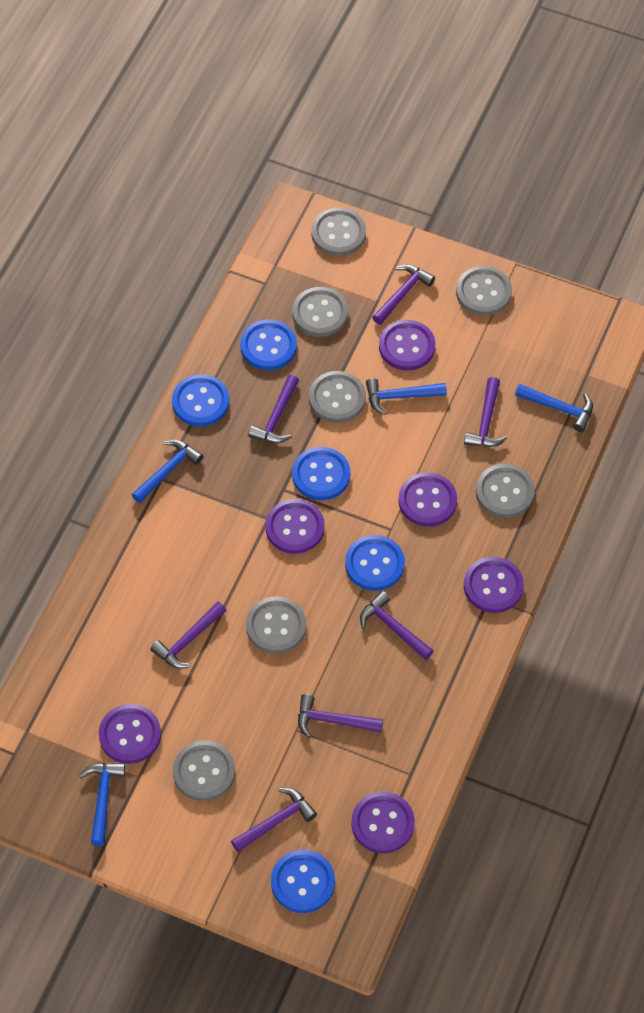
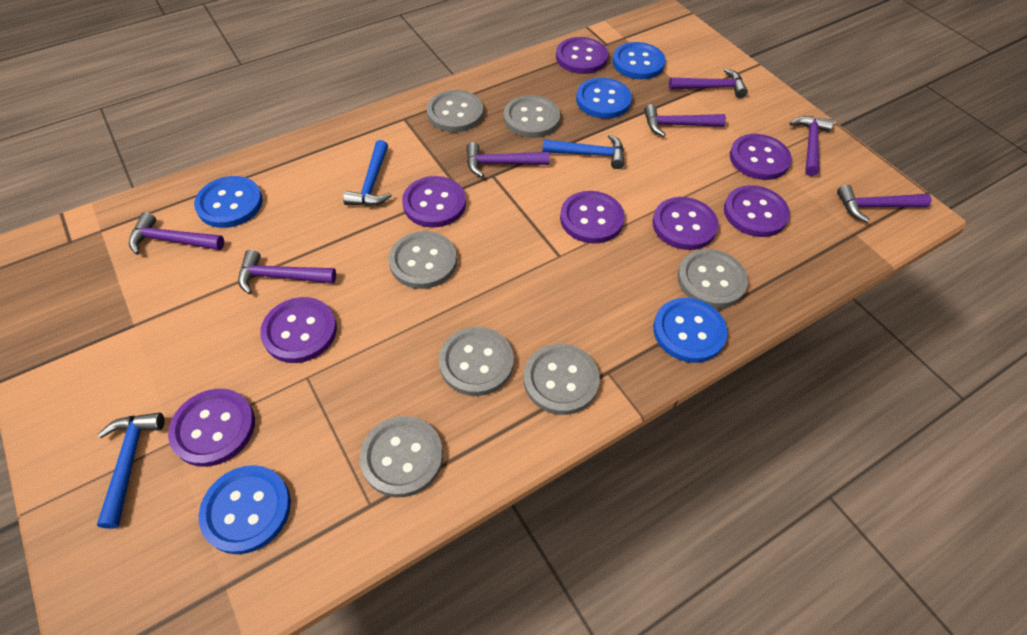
blue hammer: [79,763,125,846] [132,440,203,503] [366,378,447,415] [515,384,593,432] = 4 -> [97,413,165,529] [343,140,392,206] [542,134,624,169] = 3
purple button: [99,704,161,764] [266,499,325,554] [351,791,415,853] [379,320,435,371] [399,472,457,527] [464,557,524,613] = 6 -> [168,389,255,467] [260,297,337,363] [402,176,466,228] [556,37,608,74] [560,191,625,244] [652,197,719,250] [724,185,790,237] [730,134,792,180] = 8

